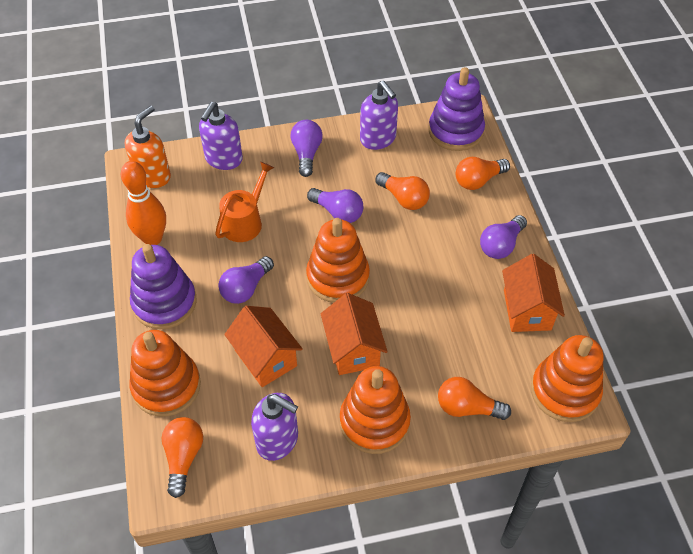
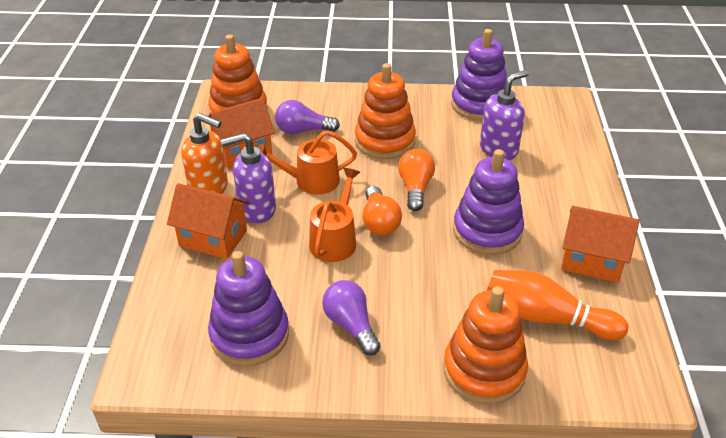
orange light bulb: [162,417,203,498] [376,172,430,210] [438,377,511,420] [456,157,510,190] = 4 -> [363,186,402,235] [398,149,435,211] = 2
orange stacking toy: [129,330,201,417] [306,218,370,303] [340,366,411,454] [531,335,603,422] = 4 -> [208,35,268,112] [355,63,416,159] [443,286,528,404] = 3
orange watering can: [215,162,274,242] = 1 -> [257,130,357,195] [309,168,360,262] = 2
purple light bulb: [218,256,274,304] [290,120,323,177] [307,188,364,223] [480,215,527,259] = 4 -> [275,100,340,134] [322,280,381,356] = 2
purple soap dispenser: [199,102,243,170] [251,393,298,461] [360,81,398,150] = 3 -> [221,133,276,223] [480,70,529,160] = 2
purple stacking toy: [130,244,197,329] [429,67,485,151] = 2 -> [208,251,289,366] [451,29,507,121] [453,149,524,255] = 3

